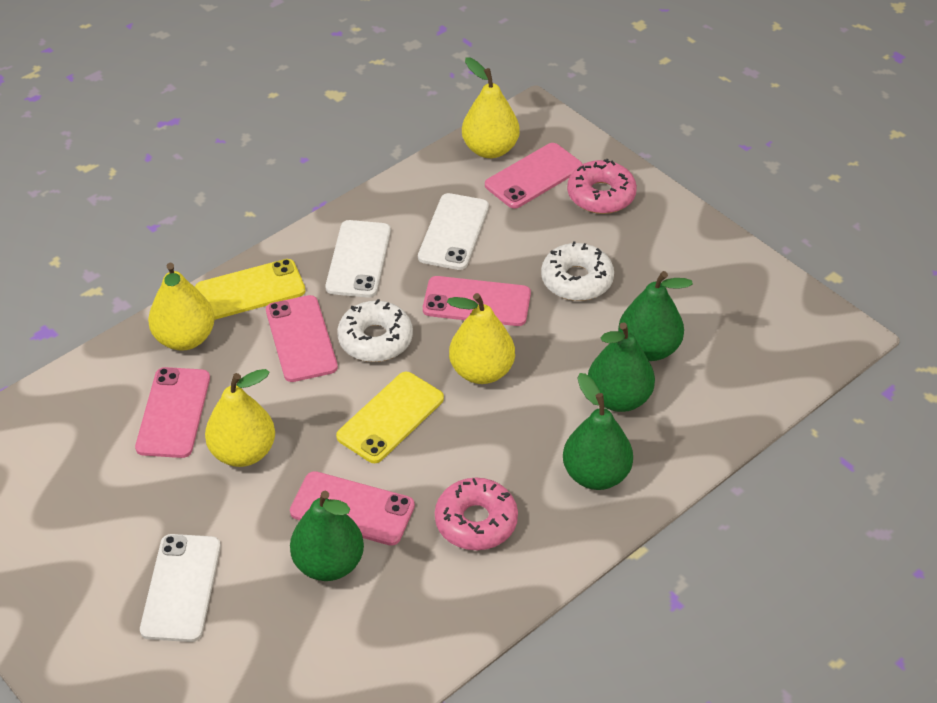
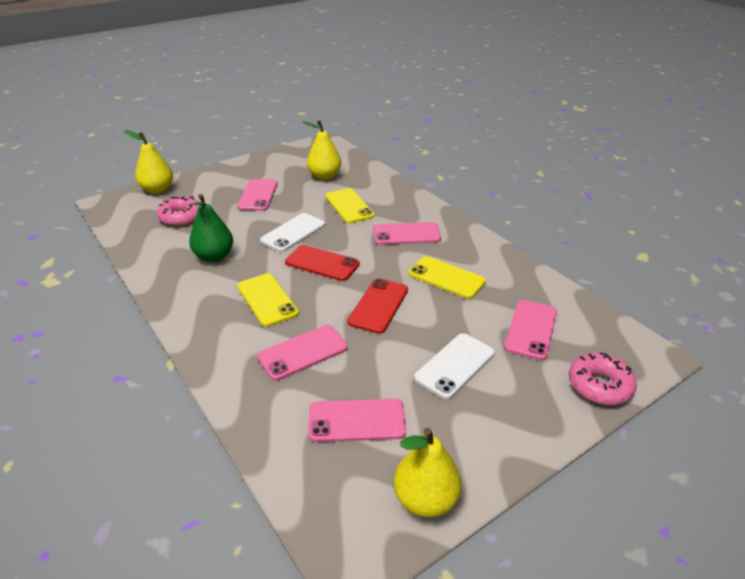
green pear: [290,491,364,581] [563,373,633,490] [588,322,655,412] [618,271,693,361] = 4 -> [189,194,233,262] = 1
red phone: none = 0 -> [285,245,360,281] [347,278,408,334] = 2
white donut: [337,299,413,362] [541,241,614,301] = 2 -> none = 0
white phone: [140,534,221,642] [326,220,391,298] [418,193,489,270] = 3 -> [260,213,325,252] [414,333,495,399] = 2
yellow pear: [148,263,215,351] [205,369,275,467] [447,293,515,384] [462,57,520,158] = 4 -> [124,130,173,194] [302,120,341,180] [393,428,461,517] = 3
yellow phone: [195,259,306,320] [336,372,444,463] = 2 -> [237,273,299,327] [325,188,375,223] [408,256,486,299] = 3

